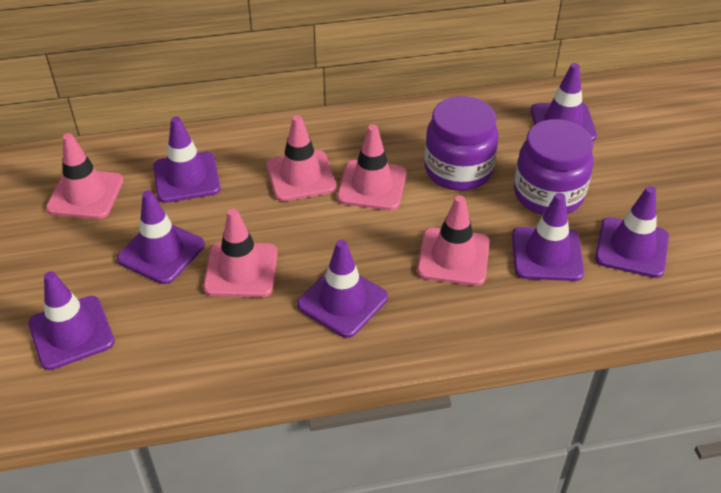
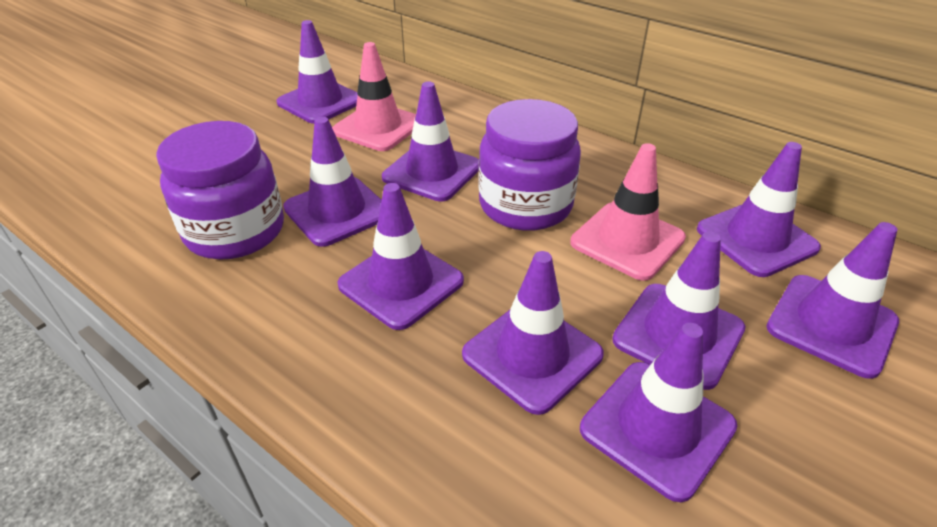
pink traffic cone: [46,133,124,219] [203,208,278,297] [266,115,336,201] [337,124,407,211] [417,195,490,286] = 5 -> [332,42,416,151] [570,143,686,281] = 2
purple traffic cone: [28,271,115,370] [117,190,205,284] [153,117,221,203] [297,240,388,338] [512,193,584,281] [531,63,597,141] [595,186,669,278] = 7 -> [277,20,358,124] [283,117,382,247] [338,183,464,330] [382,82,479,202] [462,251,604,415] [580,323,737,502] [612,231,746,390] [697,142,821,277] [766,222,899,379] = 9

